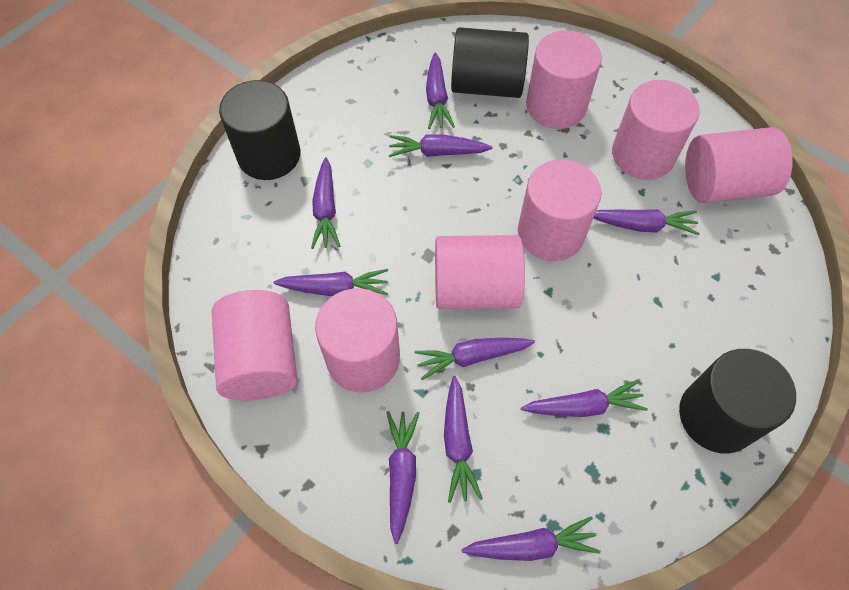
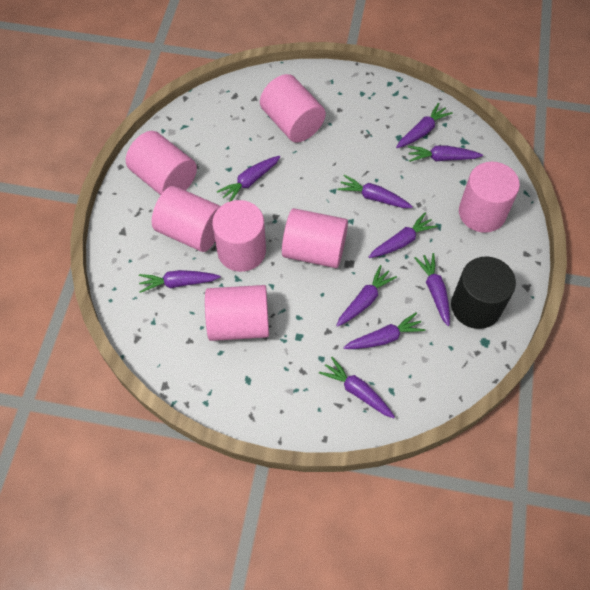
black cylinder: [219,80,301,180] [451,27,529,98] [679,349,796,453] = 3 -> [451,257,516,329] = 1

